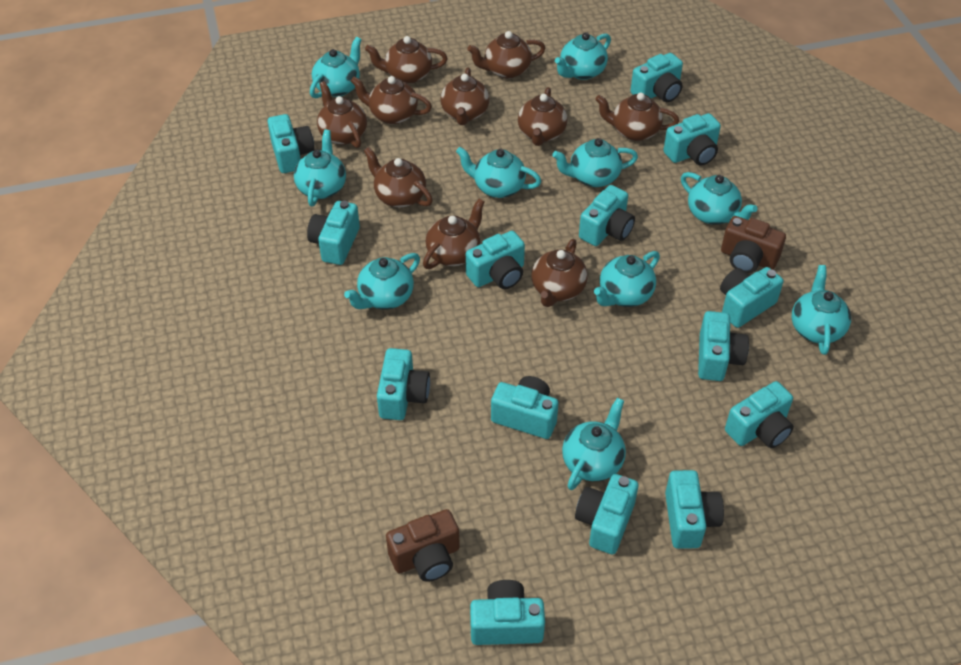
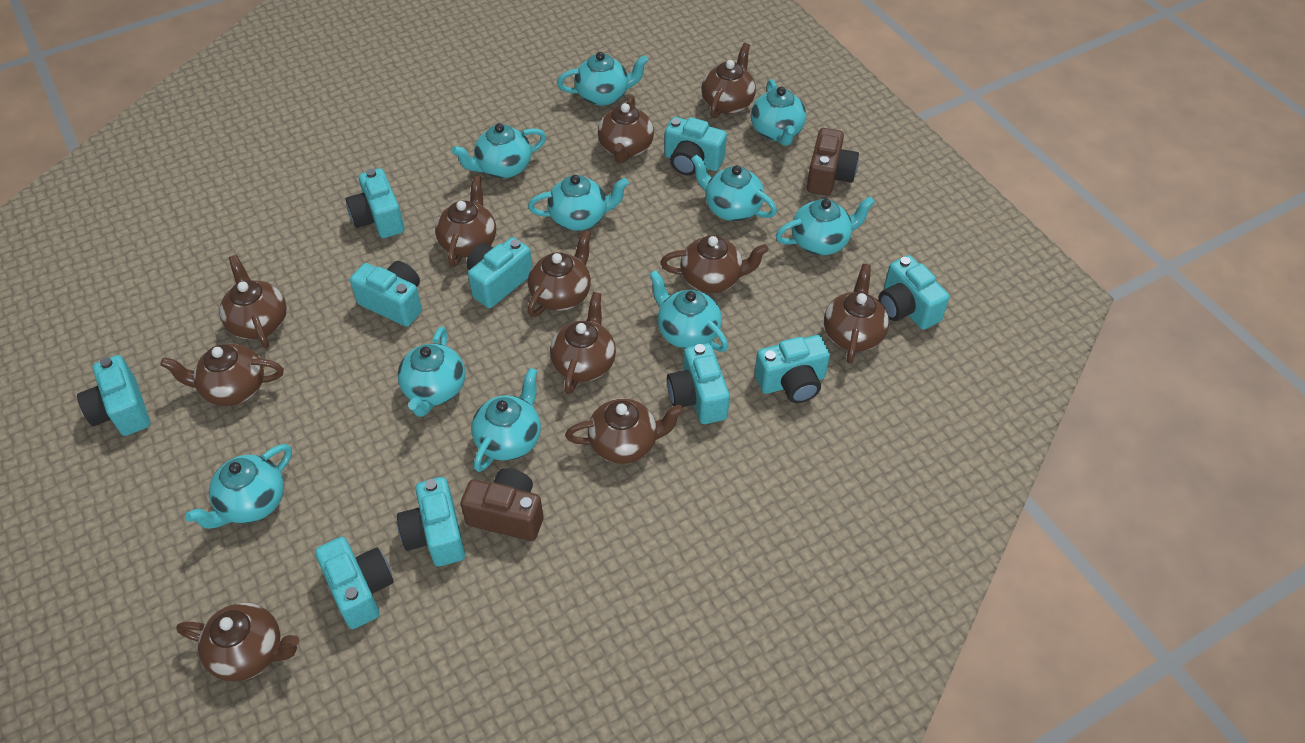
brown teapot: [317,81,367,148] [351,76,432,124] [364,147,433,208] [365,36,448,84] [423,199,485,269] [441,67,489,125] [467,31,546,78] [518,87,567,146] [531,239,588,307] [595,93,679,141] = 10 -> [160,344,284,406] [176,603,299,682] [219,255,287,348] [435,176,496,267] [527,230,591,317] [550,292,616,394] [565,398,684,464] [598,95,654,163] [660,235,768,293] [701,43,756,118] [824,264,889,364] = 11
turquoise camera: [267,114,314,173] [307,201,360,265] [377,348,430,420] [466,231,525,289] [470,580,545,645] [491,376,559,439] [575,474,638,554] [579,185,635,246] [630,53,683,102] [664,113,721,165] [665,470,724,549] [698,311,749,381] [720,267,783,328] [725,381,794,448] = 14 -> [77,355,150,436] [315,537,394,629] [346,168,405,238] [350,261,422,327] [397,477,465,567] [466,237,532,308] [664,117,727,176] [667,343,730,424] [755,335,830,403] [879,255,949,330] = 10

